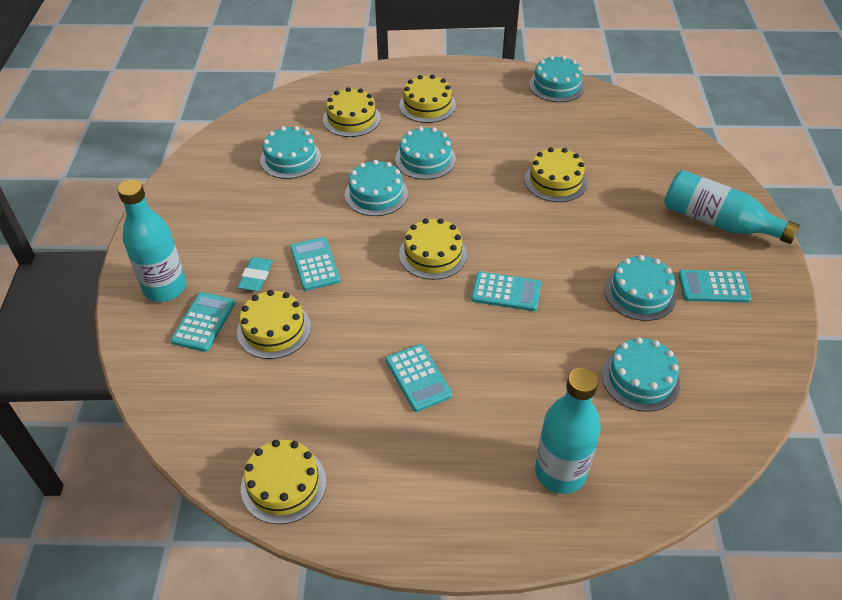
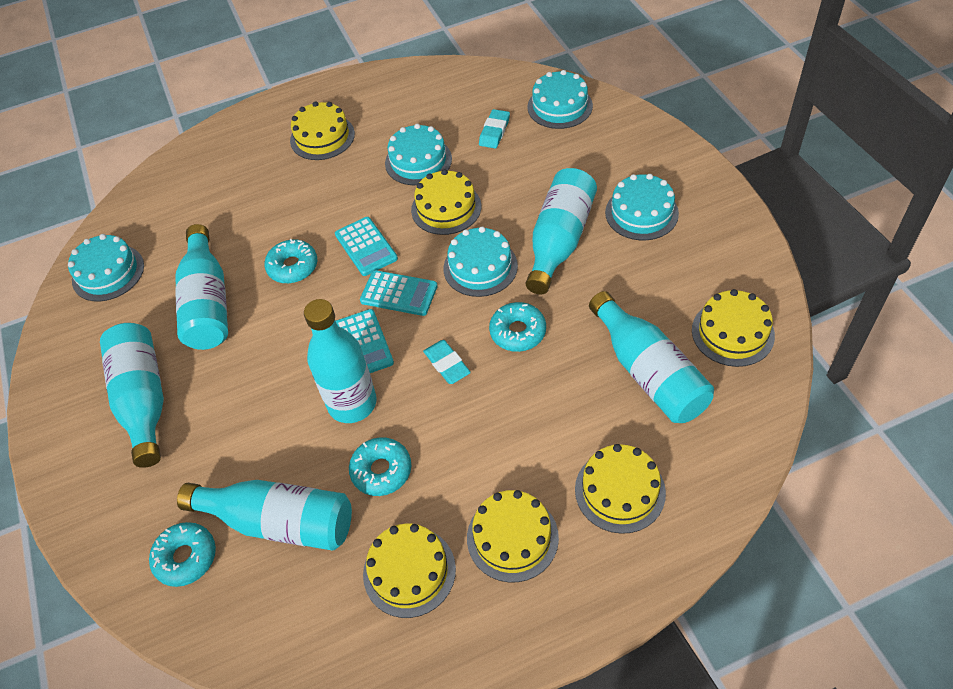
turquoise bottle: [117,180,186,302] [535,368,601,494] [664,170,800,244] = 3 -> [100,323,164,468] [175,224,228,350] [177,480,352,551] [304,299,377,423] [526,168,597,295] [589,291,714,423] = 6
turquoise cake: [260,126,321,179] [345,160,408,216] [395,127,456,180] [529,56,585,102] [602,337,680,412] [604,255,677,321] = 6 -> [68,234,144,302] [385,124,452,185] [443,226,518,297] [527,70,593,129] [605,174,679,240] = 5
turquoise calculator: [171,292,235,352] [290,237,340,291] [386,344,452,412] [471,271,541,311] [678,270,751,303] = 5 -> [335,217,398,276] [336,309,394,373] [360,270,438,316] = 3
turquoise donut: none = 0 -> [149,522,216,587] [265,239,317,284] [349,437,411,496] [489,302,546,352] = 4
turquoise eraser: [238,257,273,291] = 1 -> [423,340,471,384] [479,109,510,148] = 2

